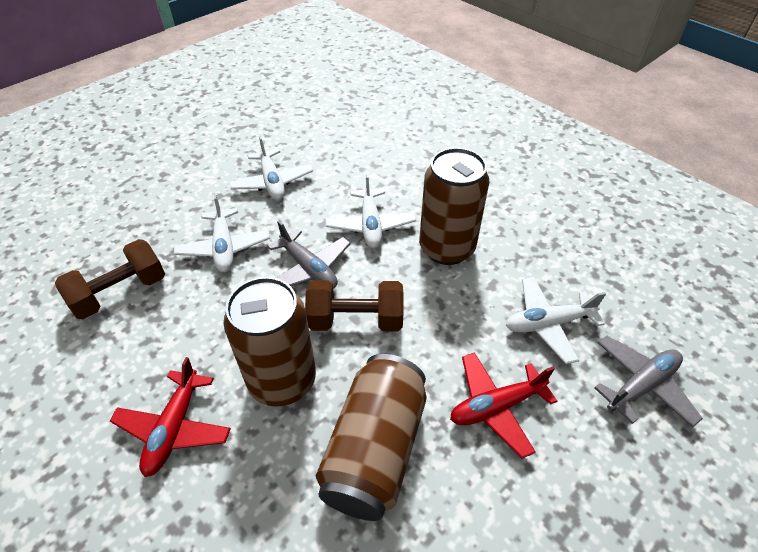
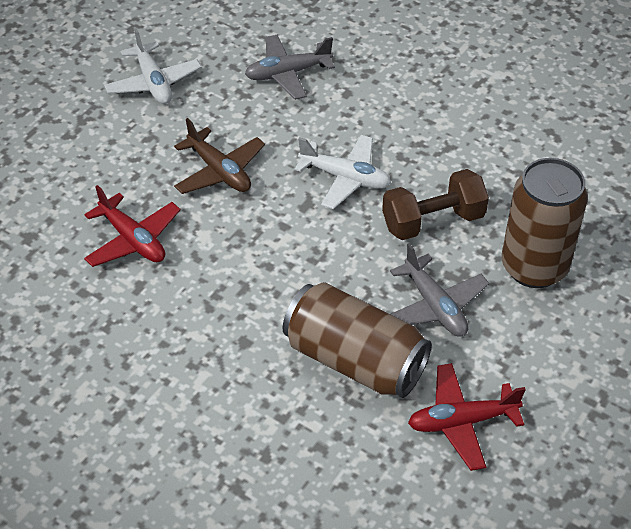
brown can: [224,277,316,407] [316,354,427,521] [419,148,489,265] = 3 -> [283,282,432,398] [502,158,588,288] = 2
brown dumbbell: [55,239,165,319] [305,280,403,331] = 2 -> [382,169,489,240] = 1
brown plane: none = 0 -> [174,118,265,194] = 1
white plane: [174,194,270,272] [229,136,313,200] [326,173,416,248] [506,277,606,364] = 4 -> [104,28,201,104] [294,135,391,209] = 2

